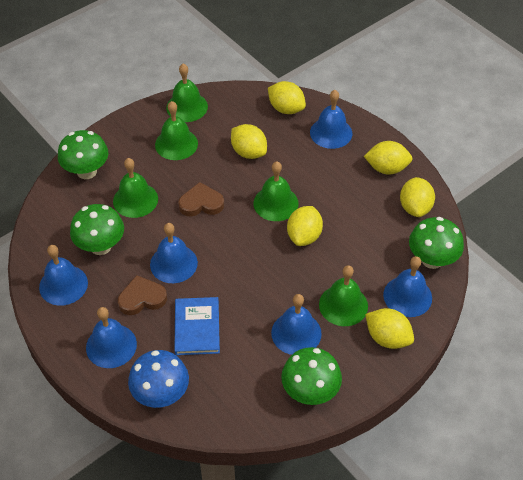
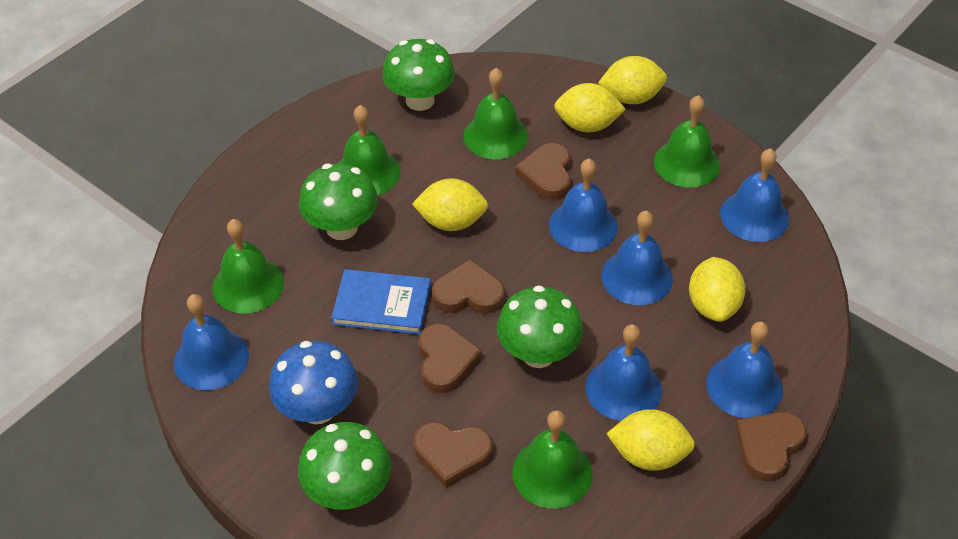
brown heart: [118,275,167,315] [178,182,224,216] = 2 -> [413,422,492,488] [419,324,482,393] [432,259,505,314] [515,143,571,200] [735,412,807,481] = 5
yellow lemon: [231,124,267,159] [268,81,306,114] [287,206,323,246] [364,141,412,175] [365,308,414,349] [400,177,435,217] = 6 -> [412,178,488,231] [554,83,626,132] [598,56,667,104] [606,409,695,471] [689,257,746,322] = 5

